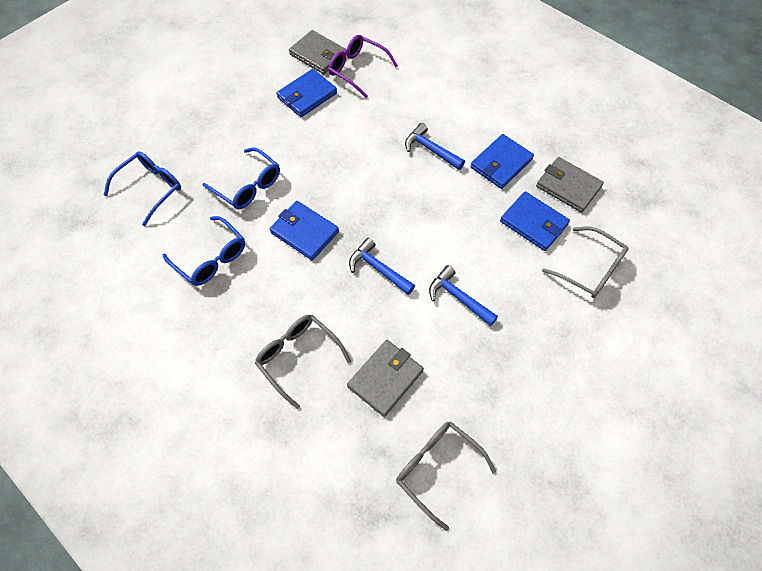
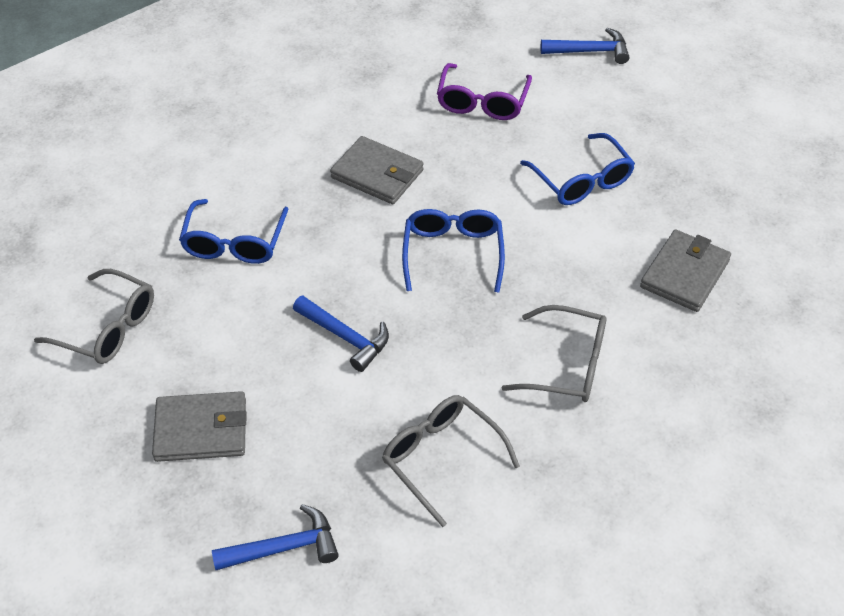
blue wallet: [270,201,339,260] [276,69,337,117] [470,134,534,189] [500,191,570,251] = 4 -> none = 0

